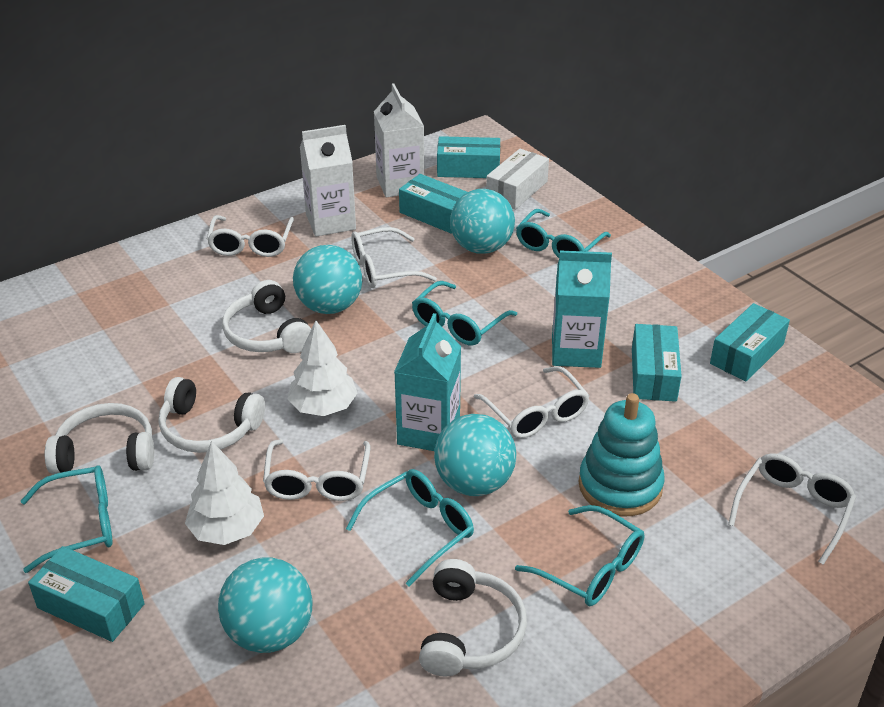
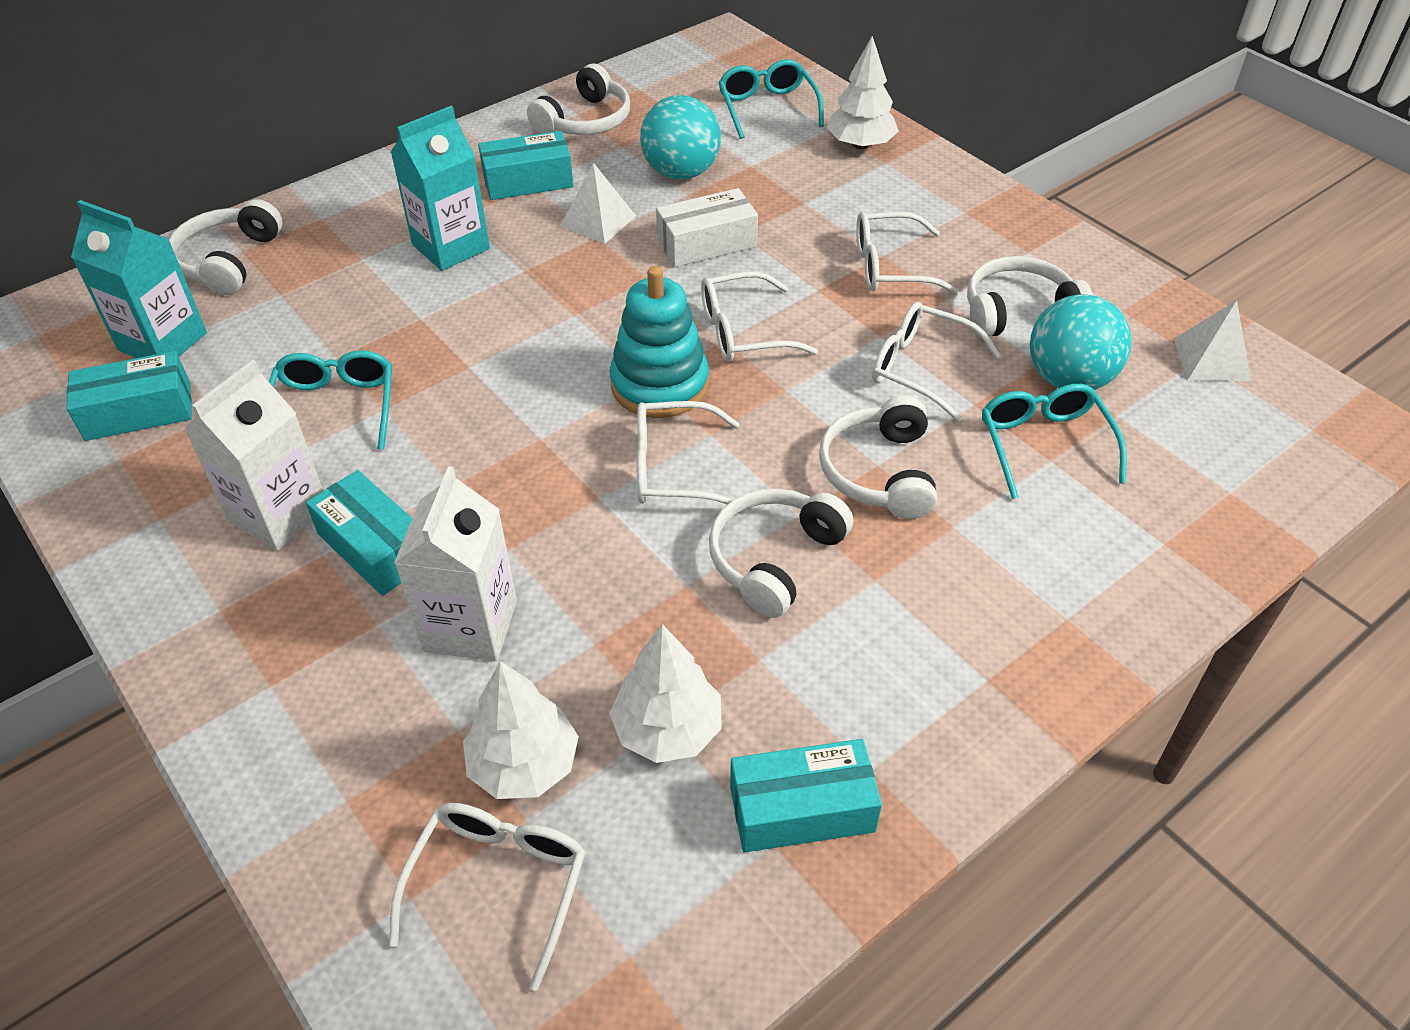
turquoise ball: [218,558,313,653] [293,245,362,314] [434,414,516,496] [450,189,515,254] = 4 -> [640,95,721,180] [1030,294,1132,390] = 2
turquoise box: [28,546,145,642] [399,174,468,234] [437,136,500,178] [632,324,682,402] [710,303,790,381] = 5 -> [66,351,192,441] [306,470,412,596] [478,131,573,200] [730,739,882,853] = 4
turquoise glasses: [21,465,112,573] [346,469,474,587] [412,281,517,346] [515,505,644,606] [516,209,611,258] = 5 -> [269,350,392,449] [718,59,824,139] [982,384,1127,499] = 3
white headphones: [45,403,154,474] [158,377,265,453] [222,280,311,353] [419,559,527,676] = 4 -> [169,199,282,295] [527,63,630,135] [709,488,853,618] [819,396,937,519] [967,256,1093,337] = 5
white pyramid: none = 0 -> [560,163,636,244] [1174,300,1251,381] = 2
white tree: [185,441,264,545] [287,320,358,416] = 2 -> [463,661,579,799] [609,624,722,763] [827,36,899,149] = 3

